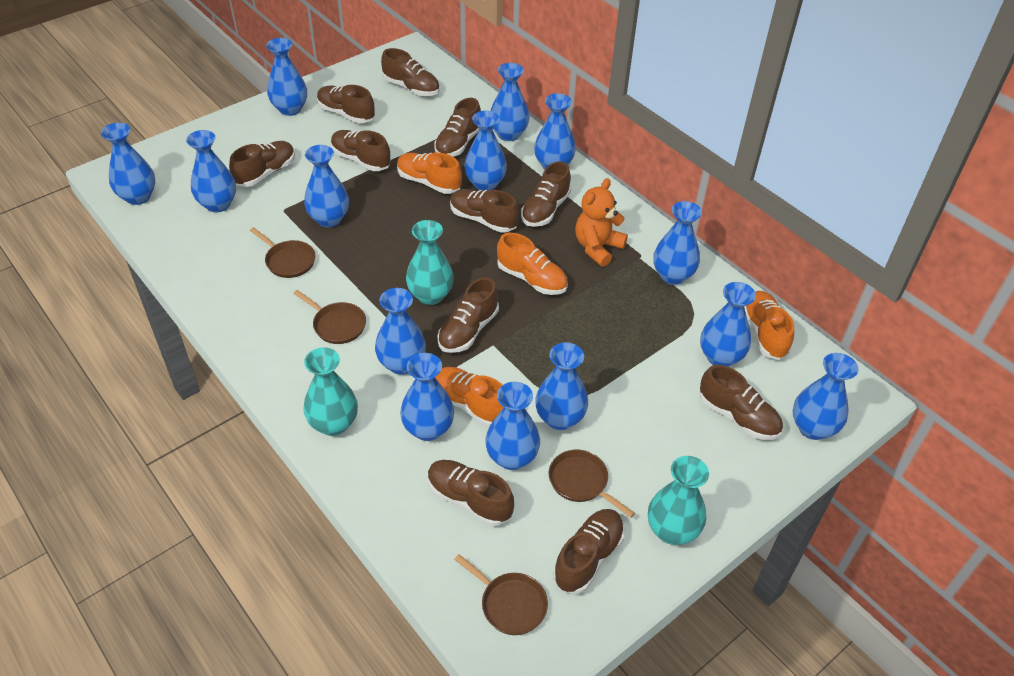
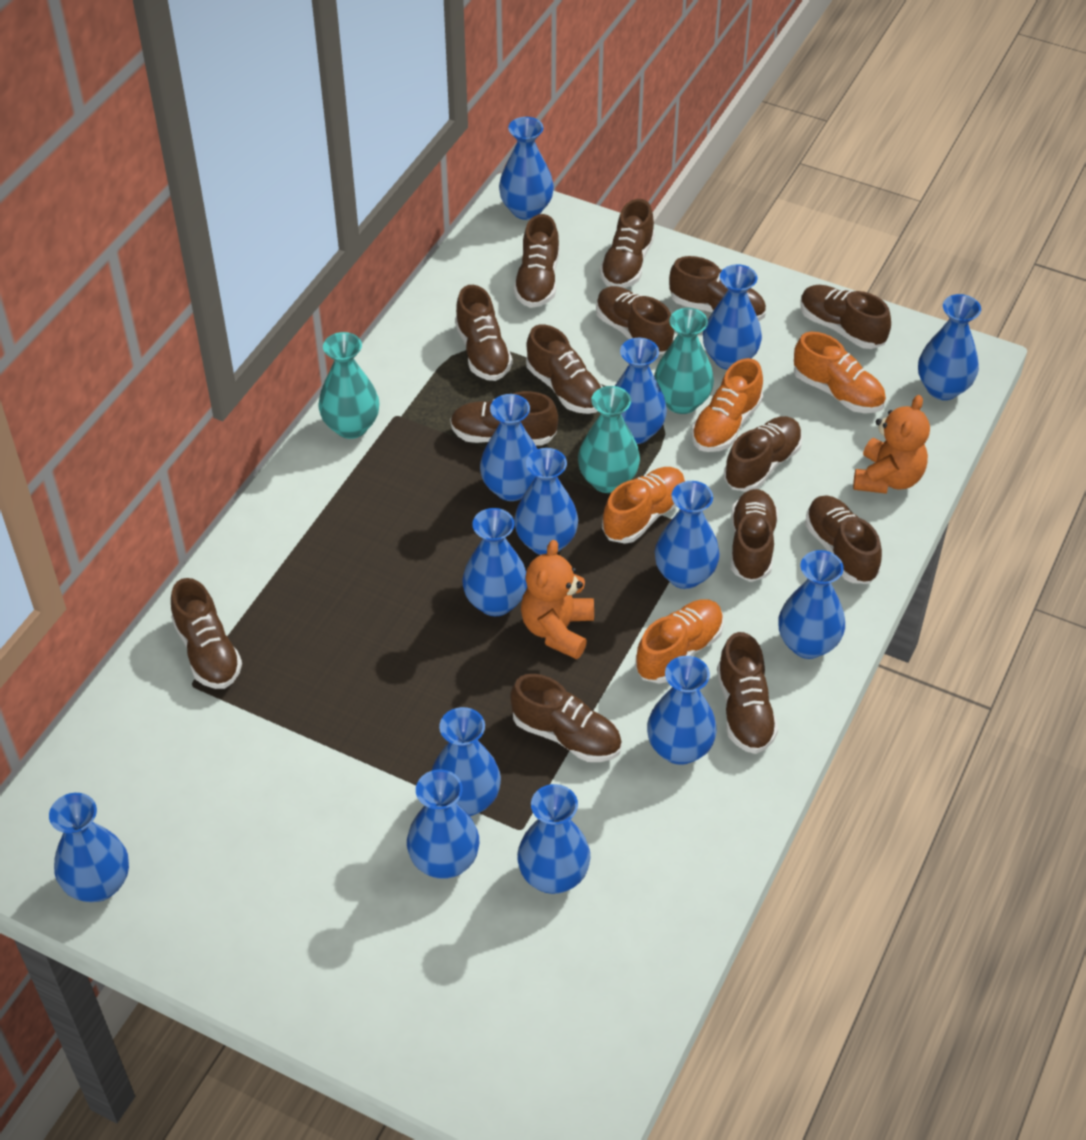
brown pan: [250,227,315,278] [293,290,366,344] [454,554,548,635] [549,450,635,518] = 4 -> none = 0
brown shoe: [229,141,295,187] [317,85,375,123] [331,130,391,171] [381,48,440,96] [428,460,514,526] [434,98,481,157] [437,277,499,353] [450,189,519,233] [521,161,571,227] [553,509,625,594] [700,365,783,440] = 11 -> [171,578,242,689] [450,391,558,446] [455,285,512,381] [510,674,622,762] [514,214,560,308] [526,324,603,414] [596,286,674,355] [600,199,655,288] [669,256,766,321] [717,632,778,754] [724,416,802,492] [731,489,778,582] [800,285,891,349] [805,496,882,584] = 14
orange teddy bear: [575,178,628,267] = 1 -> [521,540,594,659] [853,395,930,494] = 2

